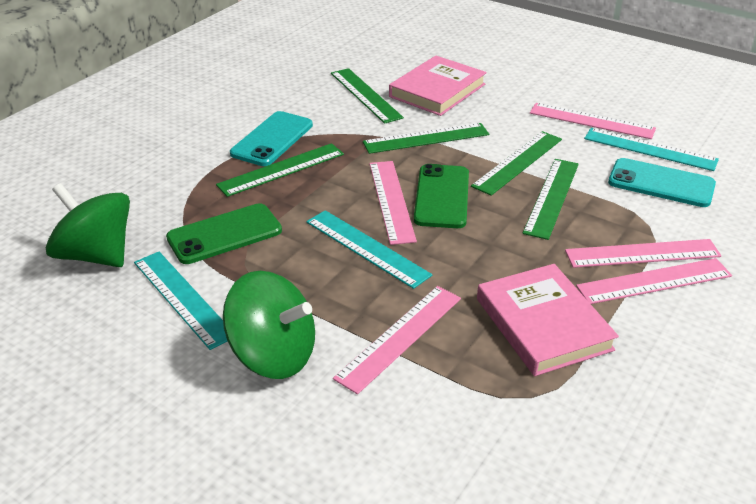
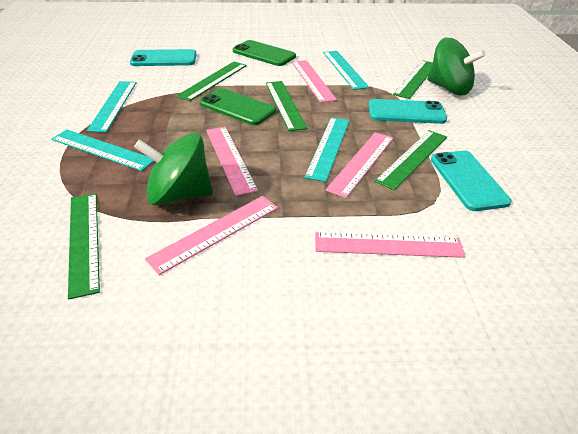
pink book: [389,56,487,116] [477,264,619,376] = 2 -> none = 0
turquoise phone: [230,111,313,166] [608,158,716,207] = 2 -> [130,49,196,66] [369,99,447,124] [431,151,512,211] = 3
turquoise ruler: [134,252,227,350] [306,210,432,289] [584,128,719,171] = 3 -> [51,130,154,171] [87,81,137,132] [304,117,350,182] [323,51,369,90] = 4

